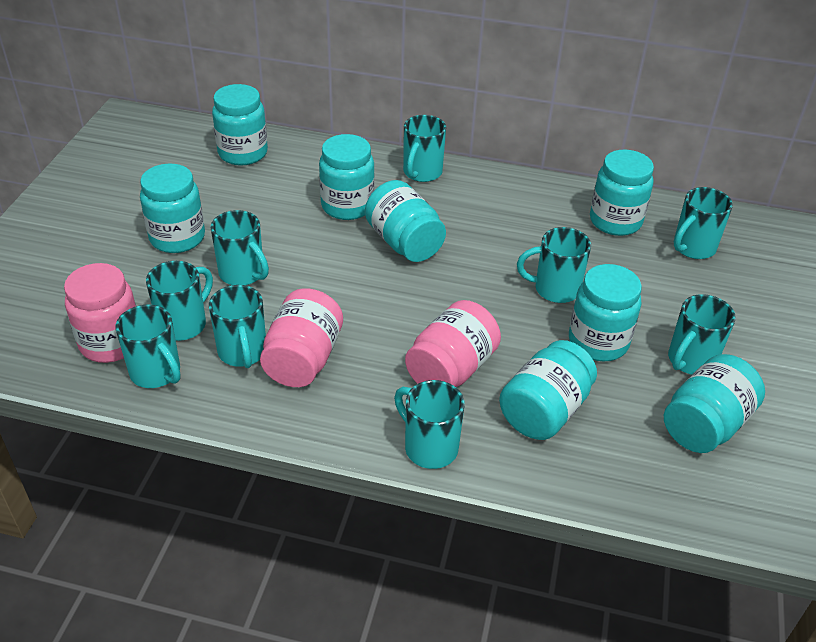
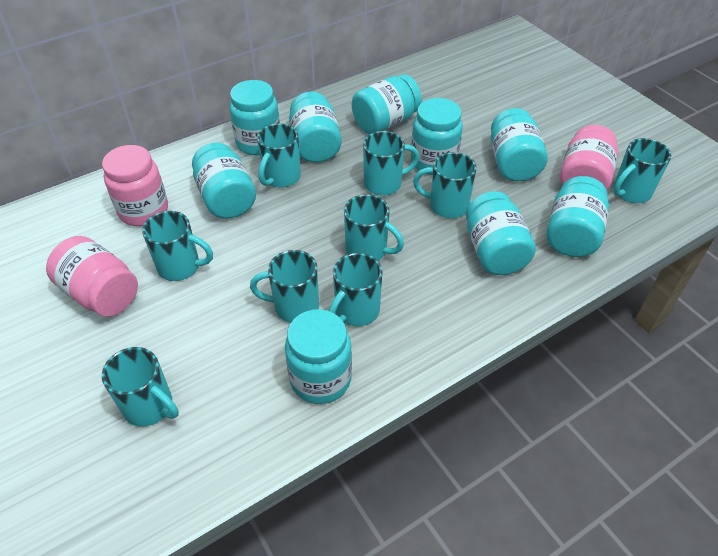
turquoise jar: [140,164,205,253] [212,84,268,166] [319,134,375,220] [365,180,446,262] [499,340,597,440] [569,264,642,362] [590,150,654,236] [664,354,765,453] = 8 -> [192,143,256,219] [229,80,280,156] [285,309,352,404] [289,92,342,162] [352,74,422,134] [411,98,463,175] [466,191,536,275] [491,108,548,181] [546,176,609,257] = 9

